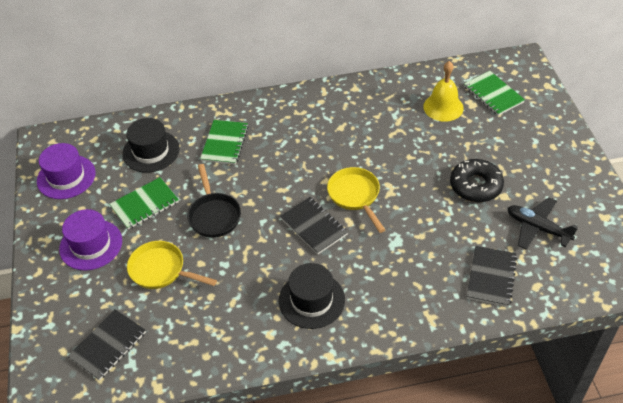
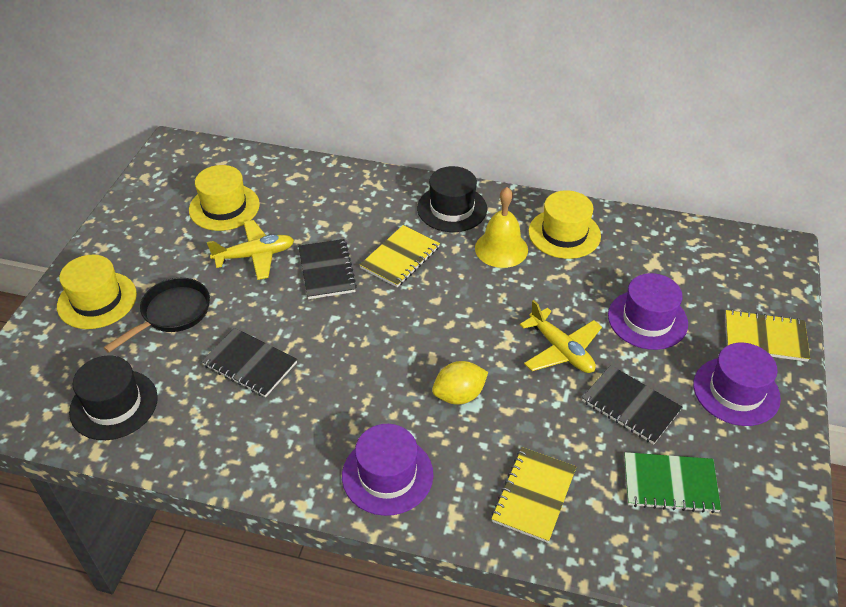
black donut: [450,159,504,202] = 1 -> none = 0
black plane: [508,197,578,250] = 1 -> none = 0
green notebook: [110,177,179,230] [200,120,248,165] [464,71,525,116] = 3 -> [624,452,721,513] = 1
purple hat: [37,143,96,199] [59,209,122,271] = 2 -> [342,424,433,516] [608,273,688,350] [693,343,781,426] = 3
yellow hat: none = 0 -> [57,255,137,329] [189,165,260,231] [528,190,601,259] = 3
yellow lemon: none = 0 -> [432,361,488,405] = 1
yellow notebook: none = 0 -> [360,225,440,287] [491,447,576,543] [725,309,810,362] = 3
yellow pan: [127,241,217,289] [327,167,385,233] = 2 -> none = 0
yellow plane: none = 0 -> [207,220,294,280] [520,300,602,373] = 2

